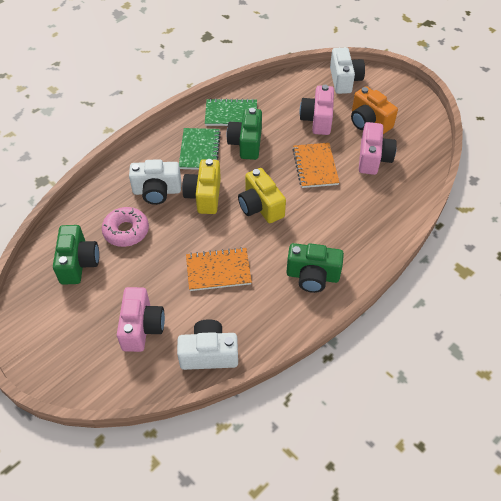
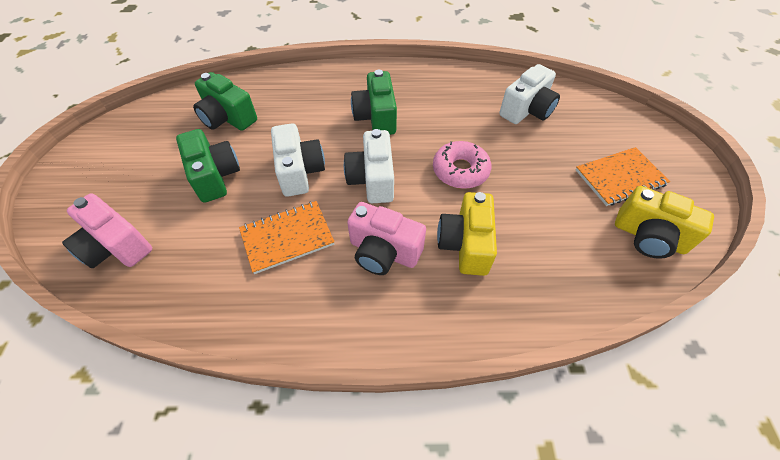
green notebook: [179,128,221,170] [205,98,257,126] = 2 -> none = 0
orange camera: [351,86,398,134] = 1 -> none = 0
pink camera: [117,287,165,352] [299,85,334,135] [359,122,397,175] = 3 -> [62,193,152,268] [347,202,426,275] = 2

